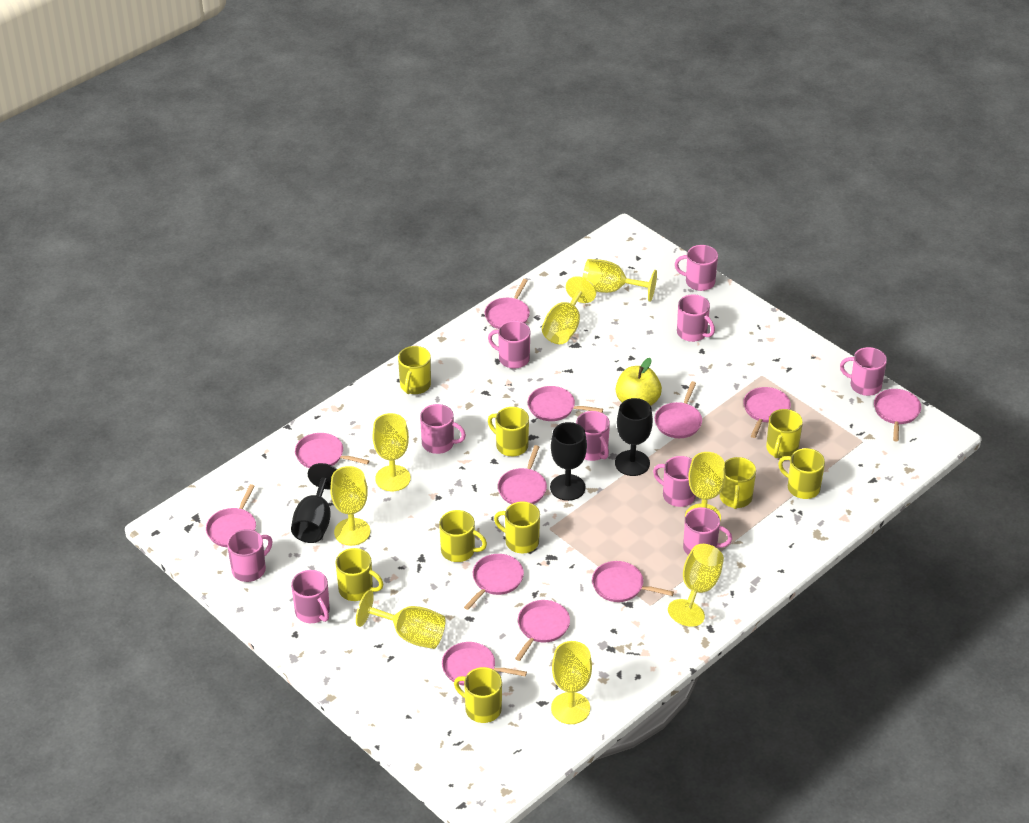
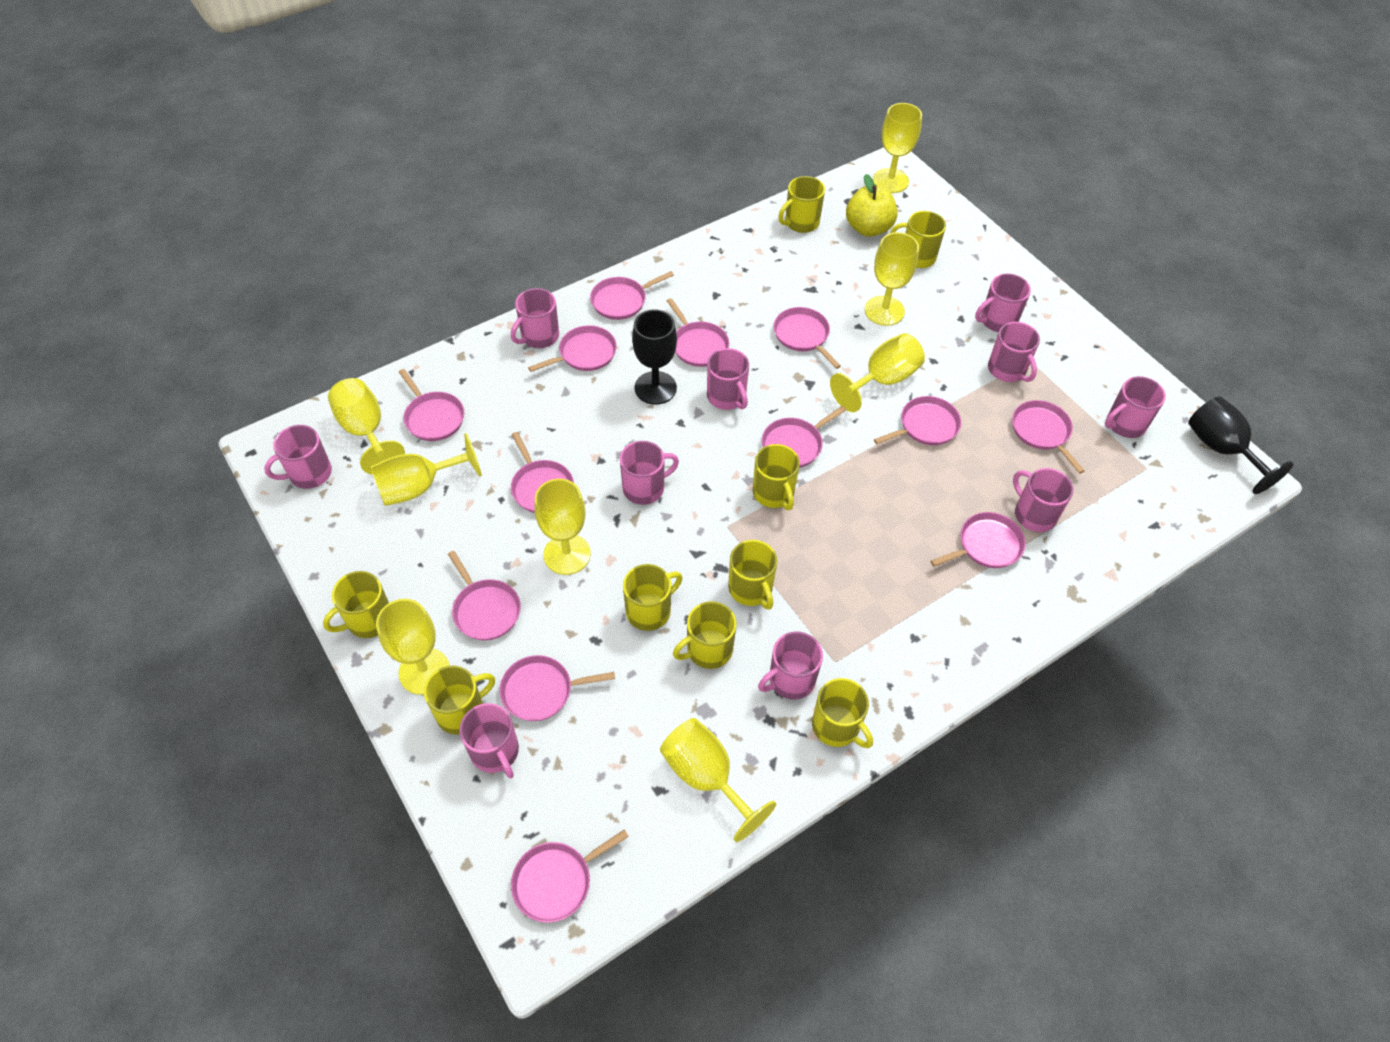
black goblet: [291,463,337,543] [550,422,587,501] [615,398,653,476] = 3 -> [632,309,677,405] [1188,397,1294,494] = 2
pink pan: [206,484,256,547] [295,433,369,468] [442,642,527,686] [464,554,524,610] [485,279,530,329] [498,445,547,504] [515,600,570,661] [528,386,603,421] [592,561,674,602] [655,381,702,438] [743,387,791,438] [874,389,921,442] = 12 -> [399,369,464,441] [448,551,521,640] [499,655,615,721] [511,432,574,513] [511,829,629,923] [528,325,617,372] [590,271,674,320] [667,298,729,367] [762,406,846,468] [774,307,841,369] [874,396,961,445] [930,512,1026,568] [1012,400,1085,474] = 13

